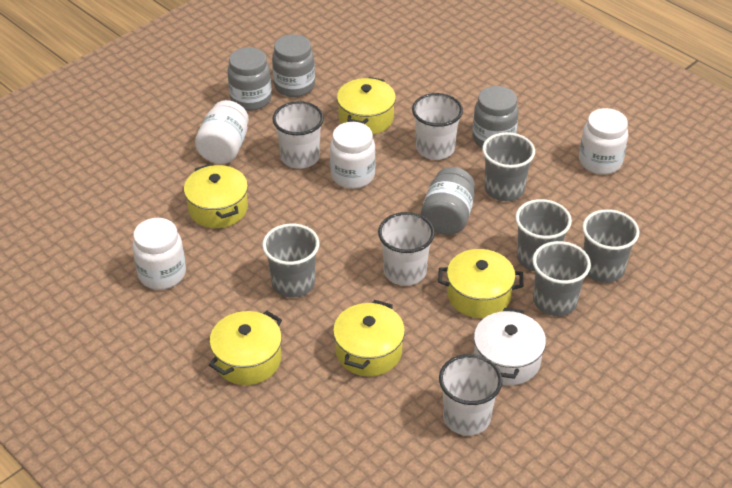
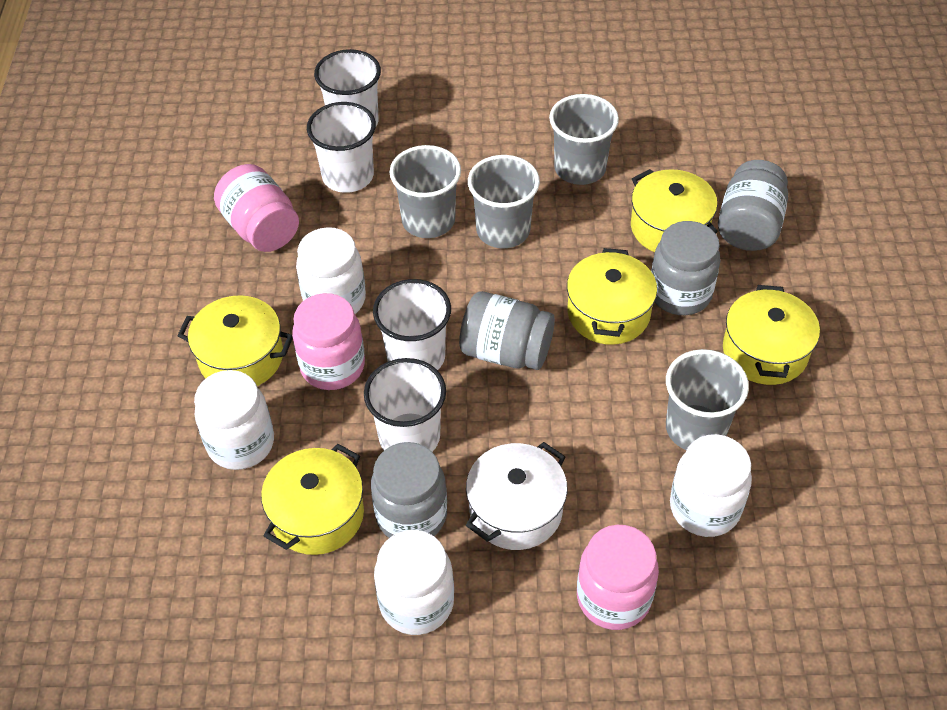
grey cup: [262,223,320,298] [482,132,535,201] [515,199,572,271] [532,241,591,316] [582,209,640,283] = 5 -> [390,145,461,238] [468,155,540,248] [549,94,619,185] [666,349,749,450] = 4
pink jar: none = 0 -> [214,164,299,252] [292,293,365,390] [577,525,659,630] = 3

